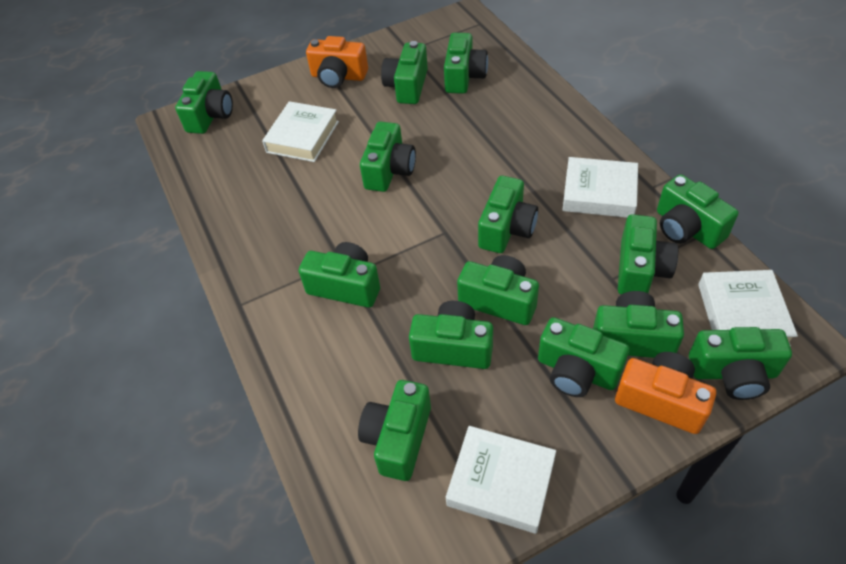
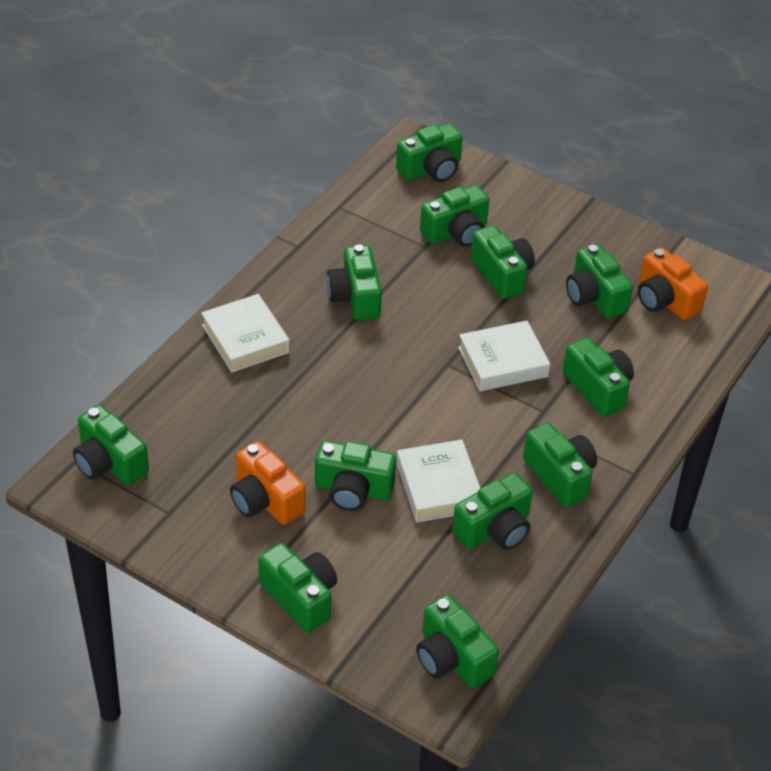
green camera: [175,71,233,134] [299,242,380,308] [358,380,431,481] [360,122,416,192] [381,41,428,104] [409,301,493,369] [444,33,488,94] [457,255,539,325] [478,176,538,253] [538,317,629,397] [593,291,684,358] [618,214,678,295] [657,174,738,249] [689,327,792,400] = 14 -> [73,405,149,485] [258,543,337,633] [315,441,397,511] [327,244,382,320] [396,123,463,182] [416,594,499,688] [420,185,489,247] [452,473,533,550] [471,225,535,299] [523,423,597,507] [563,338,634,417] [566,244,633,319] = 12
white book: [262,101,339,162] [446,426,556,534] [562,157,638,218] [698,270,798,347] = 4 -> [201,294,290,373] [396,439,480,522] [458,321,550,391] = 3

